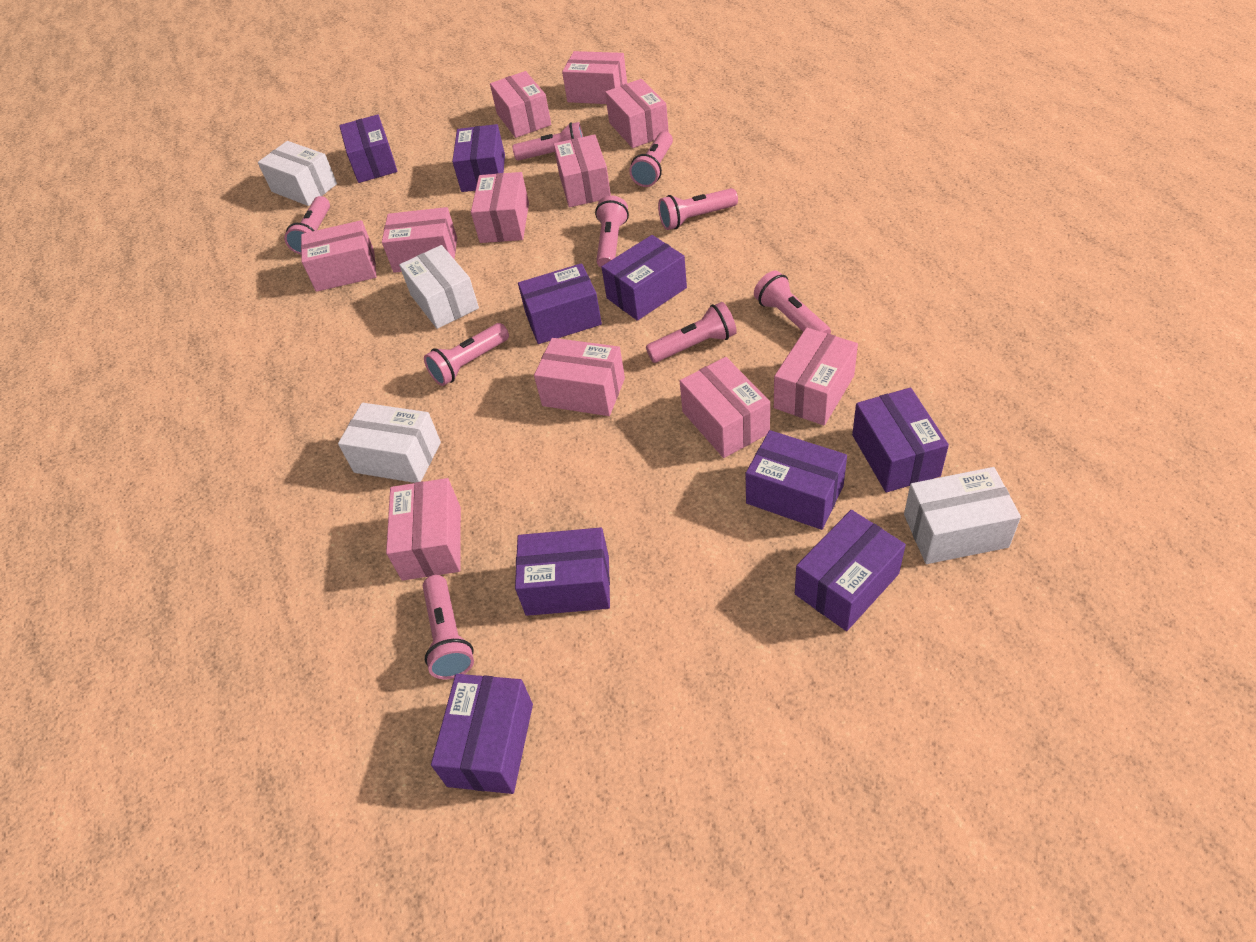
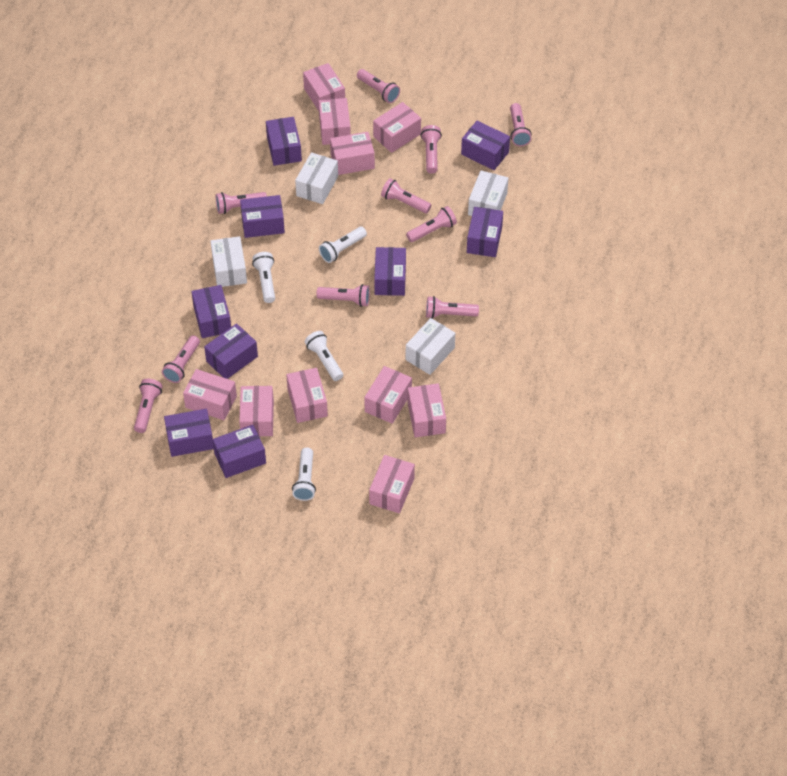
pink box: [301,220,377,292] [382,207,457,273] [386,478,461,581] [471,172,529,243] [490,71,551,138] [534,338,625,416] [553,134,611,207] [562,51,627,104] [605,79,669,148] [680,357,770,458] [774,328,858,426] = 11 -> [183,369,237,420] [239,386,274,436] [286,368,328,423] [303,63,345,111] [318,98,351,145] [330,132,375,175] [364,366,412,424] [369,455,415,513] [373,102,421,153] [407,384,446,437] = 10
pink flashlight: [284,196,330,254] [423,575,474,679] [424,323,509,386] [512,122,583,161] [595,196,629,268] [629,131,673,187] [646,302,737,363] [658,188,738,230] [754,270,831,334] = 9 -> [134,379,163,433] [162,335,200,383] [216,192,267,214] [316,284,370,307] [357,69,400,103] [381,178,431,213] [406,206,457,242] [420,125,442,174] [426,296,479,319] [510,103,532,146] = 10
white flashlight: none = 0 -> [252,252,275,303] [292,447,316,501] [305,331,343,381] [319,227,367,263] = 4

